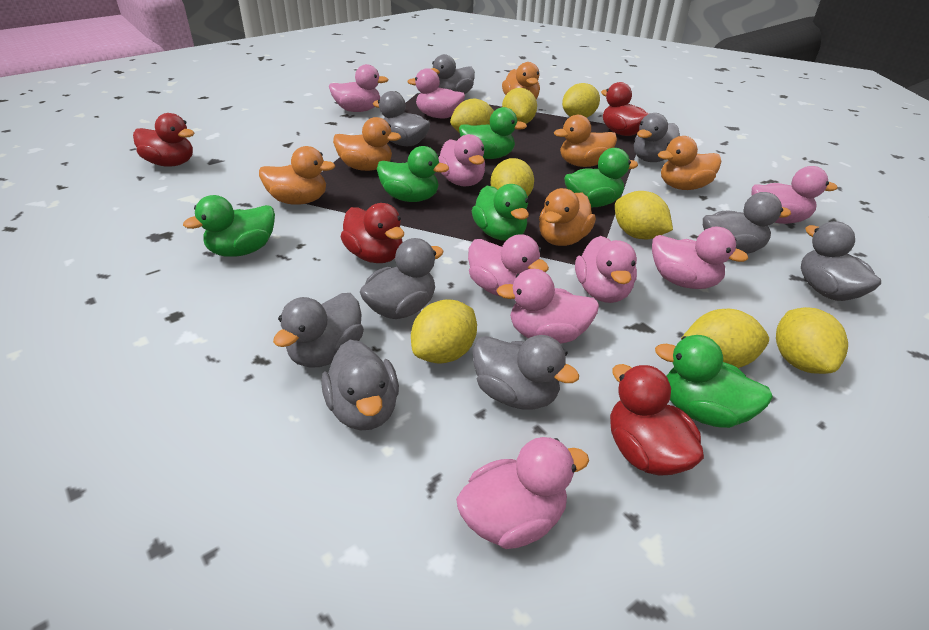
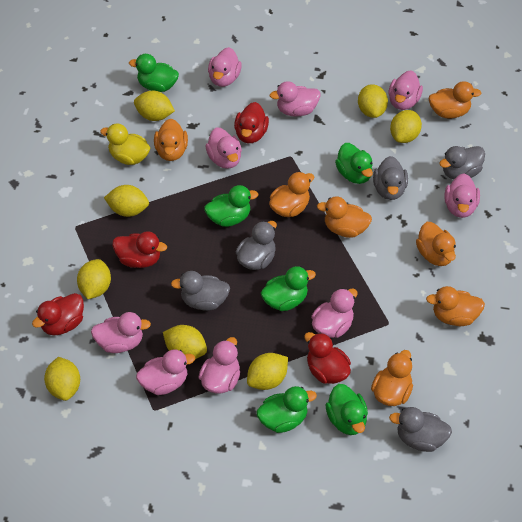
grey duck: [273,293,364,368] [321,340,399,430] [360,238,444,319] [373,91,430,146] [431,54,475,94] [473,335,579,409] [634,113,680,162] [703,192,791,254] [801,221,881,301] = 9 -> [171,271,230,311] [236,221,277,270] [373,156,408,200] [389,407,452,452] [439,146,485,179] = 5
orange duck: [259,146,335,205] [333,117,401,171] [502,62,540,99] [539,188,596,246] [554,115,617,167] [658,136,721,190] = 6 -> [154,119,188,161] [269,172,314,217] [317,196,372,238] [371,350,413,406] [416,222,456,266] [426,286,485,326] [429,81,482,118] = 7
yellow duck: none = 0 -> [100,124,150,165] = 1

